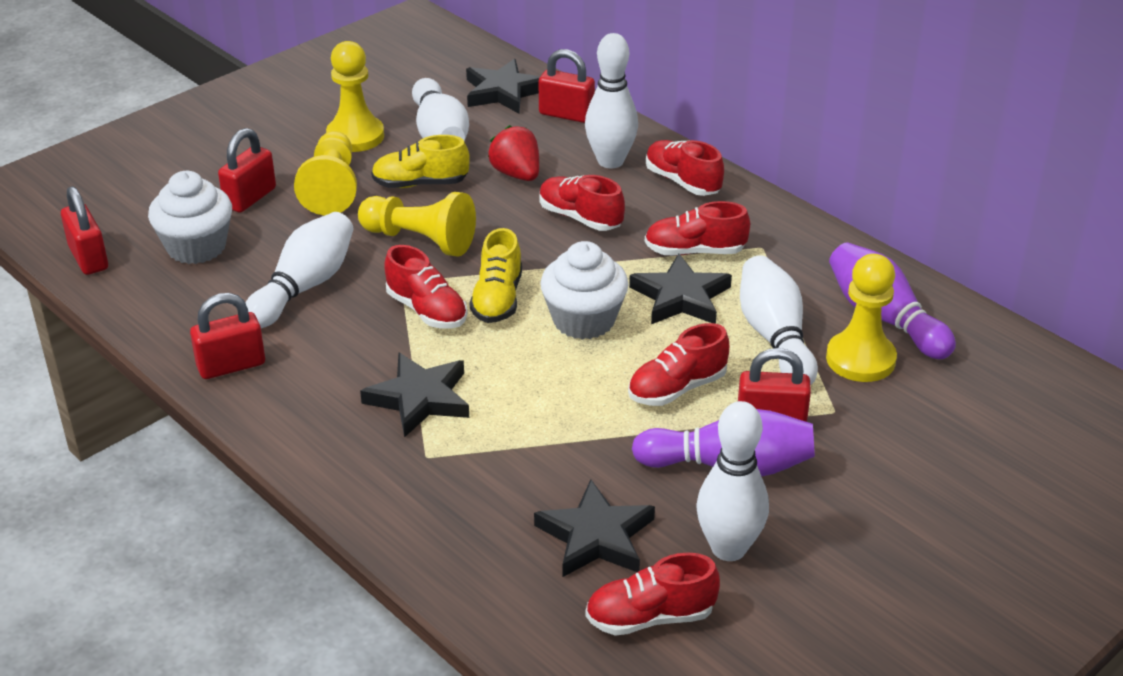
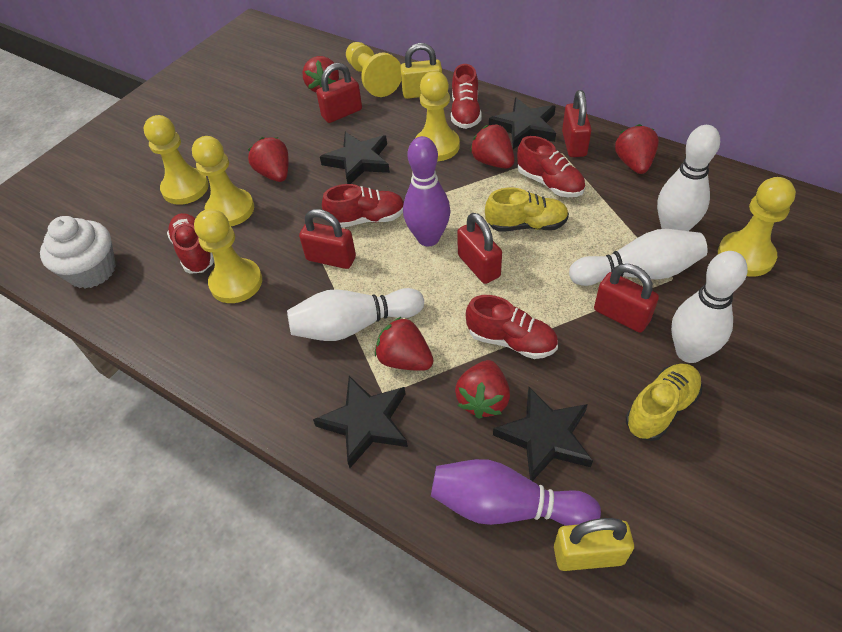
red shoe: [384,245,468,329] [540,175,625,231] [585,552,720,636] [628,323,729,406] [645,201,750,256] [646,140,724,196] = 6 -> [167,213,214,274] [322,184,404,228] [451,64,482,129] [466,295,558,359] [517,136,585,197] = 5
red strawberry: [488,125,539,181] = 1 -> [248,137,289,182] [303,56,339,92] [375,317,434,371] [455,360,510,419] [470,124,515,169] [615,124,659,174] = 6
white bowling pin: [246,212,353,328] [412,78,469,140] [585,33,638,168] [696,401,769,561] [740,255,818,385] = 5 -> [287,288,424,341] [569,229,707,286] [657,125,720,231] [671,251,748,363] = 4
white cupcake: [148,171,232,264] [540,241,628,340] = 2 -> [40,216,116,289] = 1
yellow padlock: none = 0 -> [400,43,442,99] [554,518,634,571] = 2
yellow pawn: [294,131,357,215] [326,41,384,152] [358,192,476,257] [826,254,897,382] = 4 -> [144,115,209,205] [192,136,254,227] [194,209,262,303] [346,42,401,97] [416,71,460,161] [718,177,796,277] = 6

